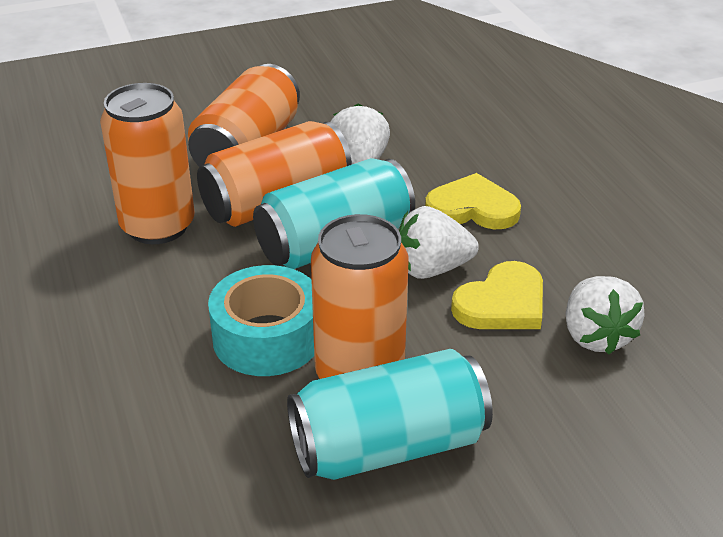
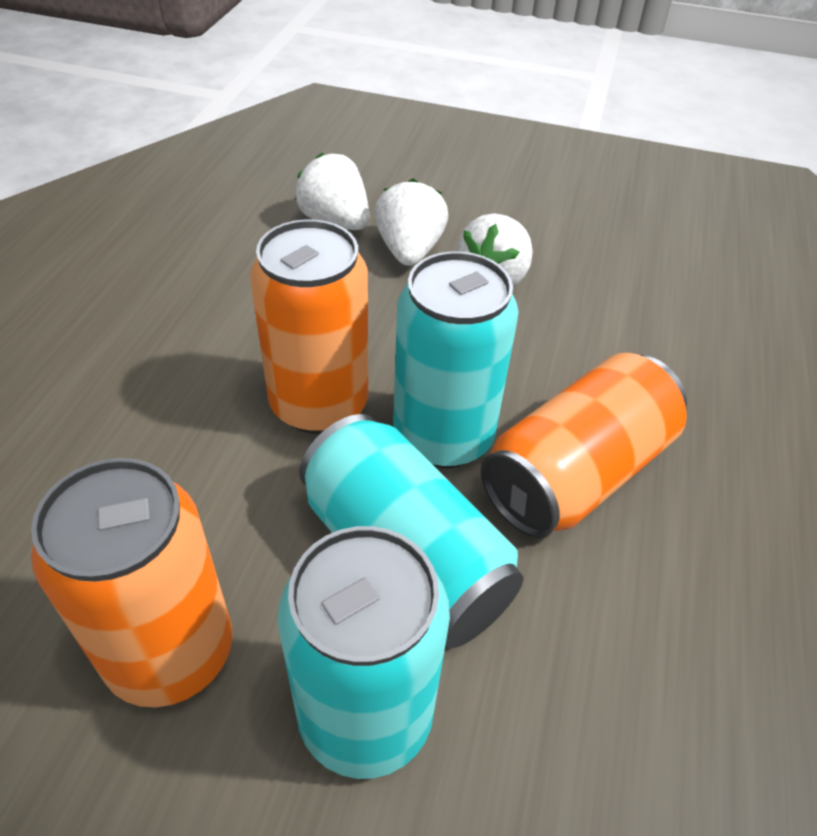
orange can: [100,83,195,244] [188,64,300,167] [197,121,352,227] [311,214,408,379] = 4 -> [31,458,232,708] [250,219,368,434] [481,353,687,538] = 3
turquoise can: [253,158,415,269] [287,349,493,480] = 2 -> [278,526,450,779] [299,414,523,648] [393,251,519,468] = 3
turquoise tape: [208,265,314,376] = 1 -> none = 0
yellow heart: [425,173,521,229] [451,261,543,329] = 2 -> none = 0

